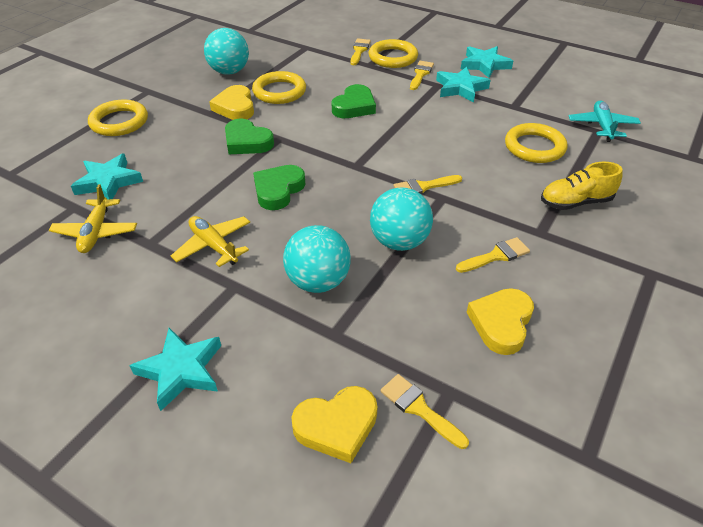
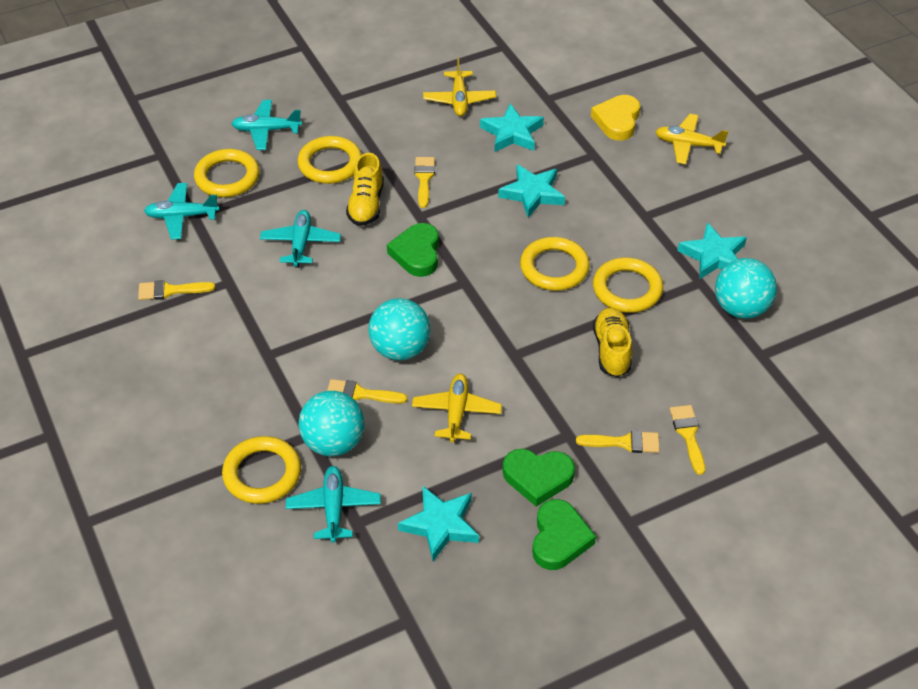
turquoise plane: [569,101,641,142] = 1 -> [144,183,220,239] [231,100,302,150] [260,210,341,268] [286,466,381,543] = 4
yellow heart: [209,85,254,120] [291,386,377,463] [466,288,534,355] = 3 -> [591,95,640,141] = 1
yellow plane: [49,184,137,253] [171,216,250,267] = 2 -> [412,373,502,442] [423,58,496,116] [655,114,729,164] = 3
yellow ring: [88,100,148,136] [252,71,306,104] [369,39,418,68] [505,123,567,163] = 4 -> [194,149,260,197] [222,436,301,504] [298,136,362,184] [520,237,590,291] [593,257,663,313] = 5
yellow shoe: [541,162,623,210] = 1 -> [346,153,384,226] [593,307,632,377] = 2

